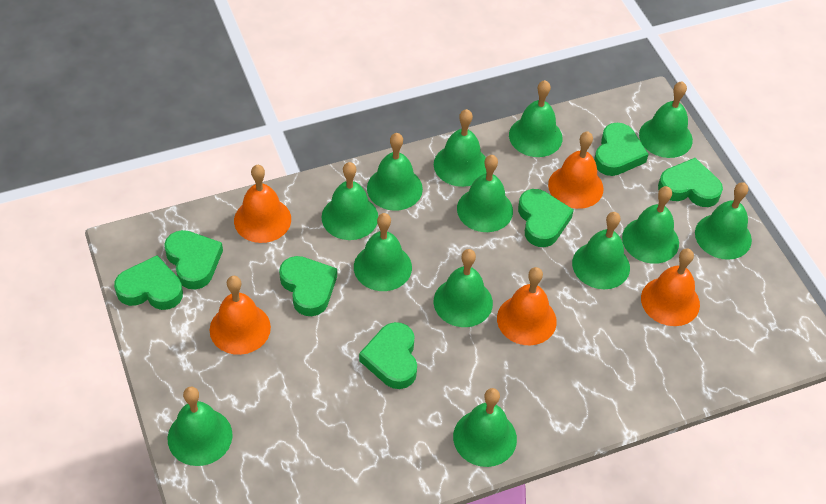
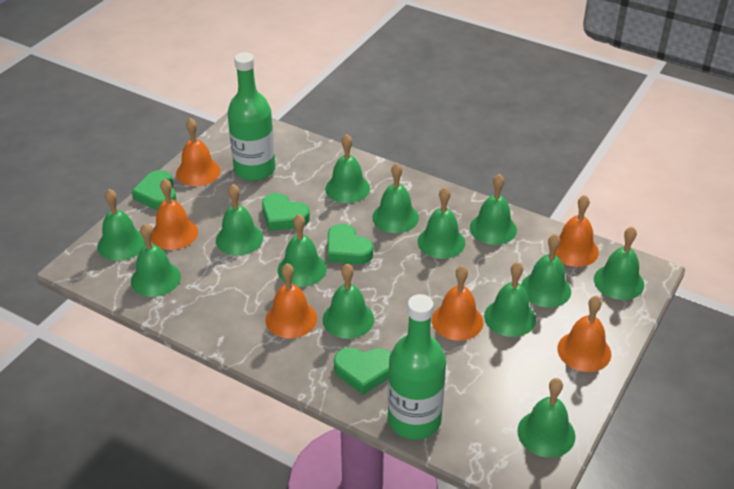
green bottle: none = 0 -> [227,52,276,181] [388,294,446,440] = 2
green heart: [114,255,183,310] [164,230,223,290] [279,256,337,316] [359,322,417,389] [518,189,574,247] [594,123,648,176] [658,158,723,207] = 7 -> [132,170,177,210] [262,193,310,231] [328,224,373,264] [334,347,391,395] = 4
orange bell: [210,276,271,355] [234,165,291,243] [497,267,557,345] [548,132,604,209] [641,249,700,326] = 5 -> [151,179,198,250] [176,118,220,186] [265,263,317,338] [432,265,483,341] [555,195,599,267] [557,296,611,372] = 6

